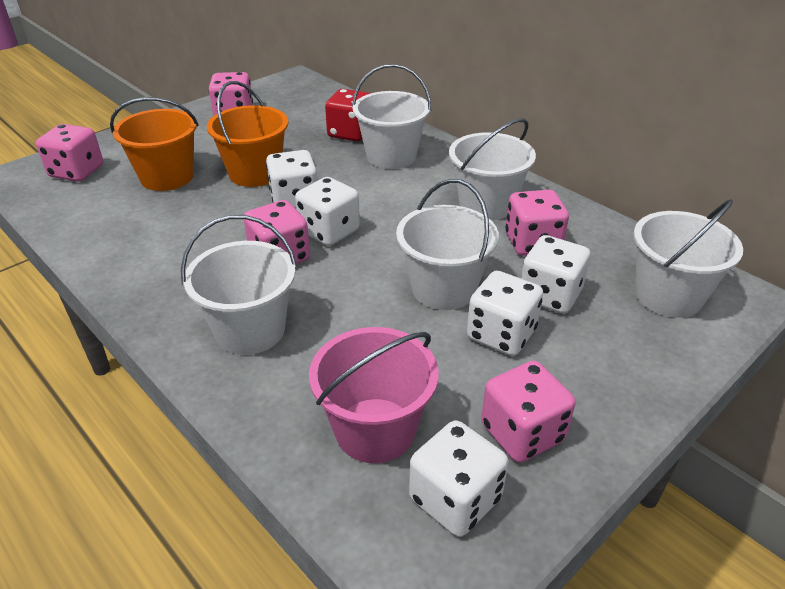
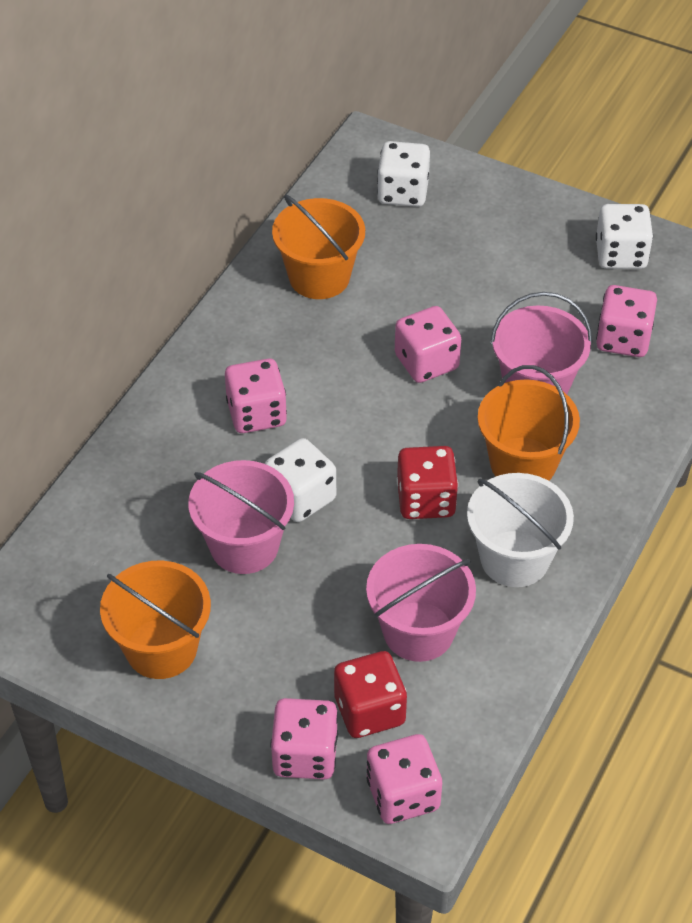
orange bucket: [110,97,199,191] [207,81,288,187] = 2 -> [100,561,211,679] [272,195,365,299] [478,365,580,481] = 3
pink bucket: [309,327,439,463] = 1 -> [188,460,294,574] [366,544,476,662] [490,292,592,394] = 3
red dice: [325,89,371,141] = 1 -> [334,651,407,738] [397,446,458,519] = 2
white bucket: [181,215,297,355] [352,64,431,169] [396,179,499,310] [449,118,536,220] [634,199,743,318] = 5 -> [467,473,574,587] = 1
white dice: [266,150,318,209] [295,177,360,246] [409,420,508,537] [467,271,543,356] [521,235,590,314] = 5 -> [265,438,336,522] [377,141,430,207] [596,204,653,269] = 3

